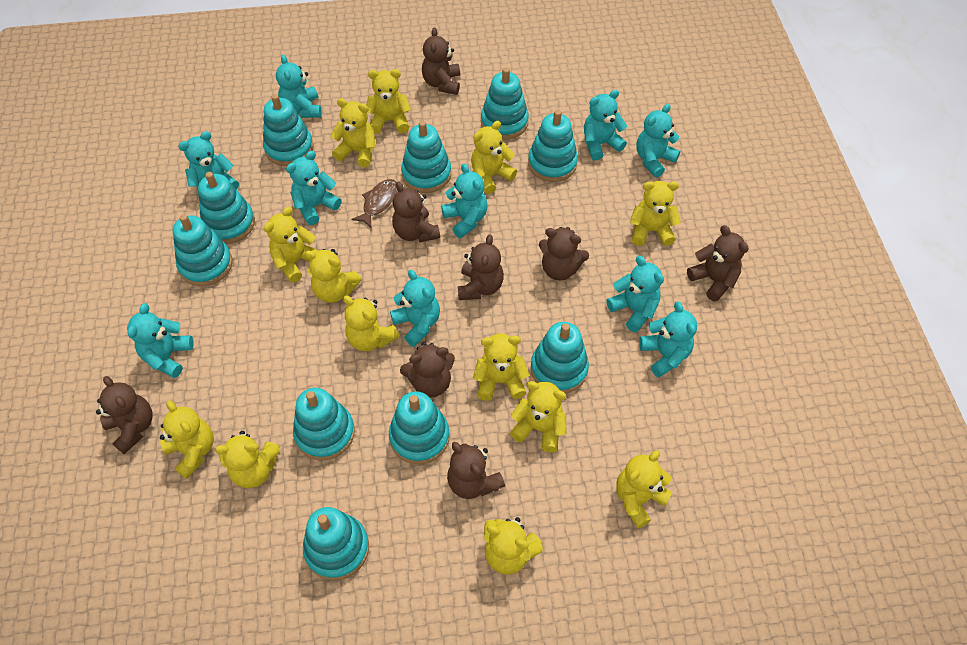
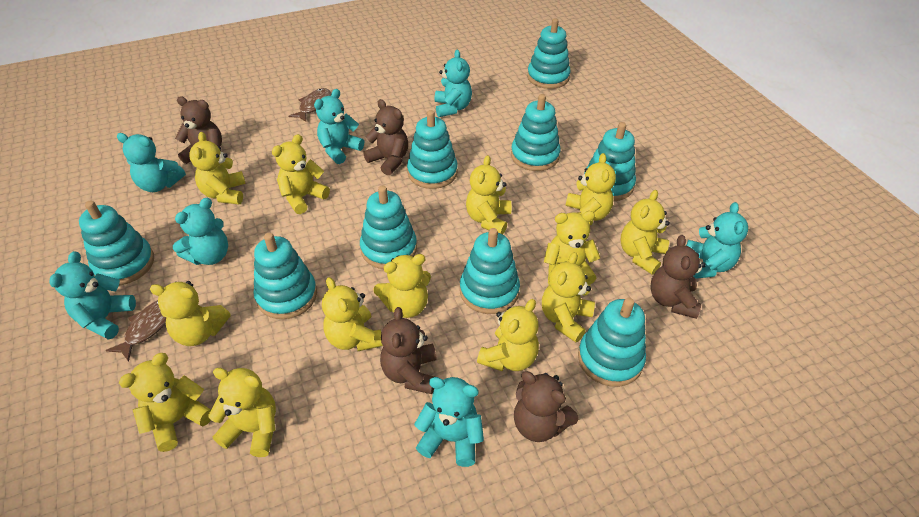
brown fish: [351,179,398,229] = 1 -> [106,300,166,362] [288,88,331,122] = 2
brown teddy bear: [96,376,153,454] [392,182,440,242] [400,342,455,398] [422,27,460,95] [447,442,505,499] [458,234,504,300] [539,227,589,281] [687,225,749,302] = 8 -> [175,97,222,164] [363,99,408,175] [380,307,437,394] [514,371,578,442] [650,235,706,319] = 5
turquoise stacking toy: [173,214,233,286] [198,172,255,244] [263,94,314,166] [293,388,355,460] [303,507,369,581] [389,391,450,464] [401,121,451,193] [481,68,529,140] [528,110,578,182] [531,322,589,393] = 10 -> [79,201,154,285] [254,233,317,319] [360,185,417,269] [407,110,458,189] [460,228,520,314] [511,94,561,171] [527,18,571,89] [578,298,646,387] [584,122,636,201] = 9
turquoise teddy bear: [127,303,194,378] [178,131,239,195] [276,55,321,118] [286,151,341,225] [390,270,440,347] [441,163,488,238] [584,90,627,160] [607,256,664,333] [636,104,680,177] [639,301,697,378] = 10 -> [49,251,136,340] [116,133,186,192] [173,198,228,265] [314,89,364,164] [414,377,484,467] [435,50,472,117] [686,202,748,279] = 7

